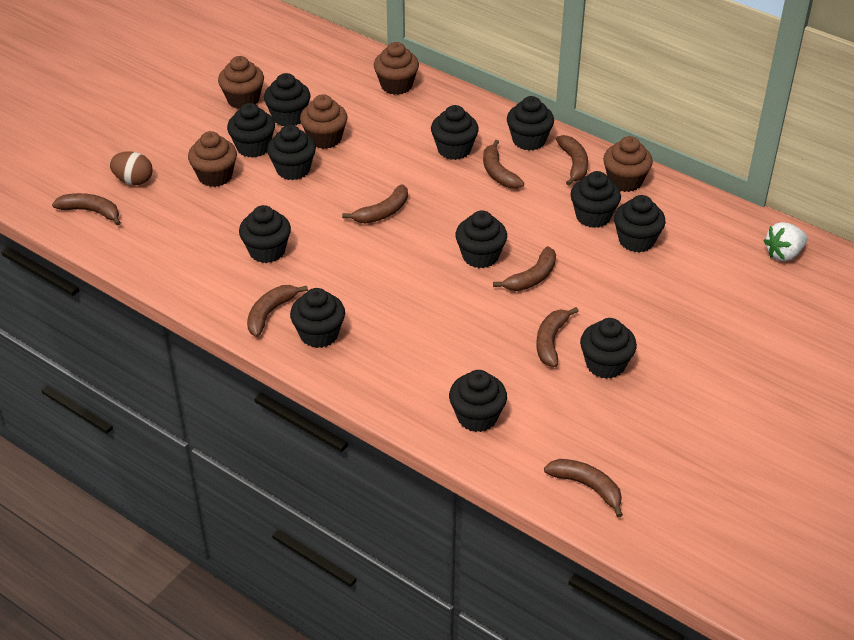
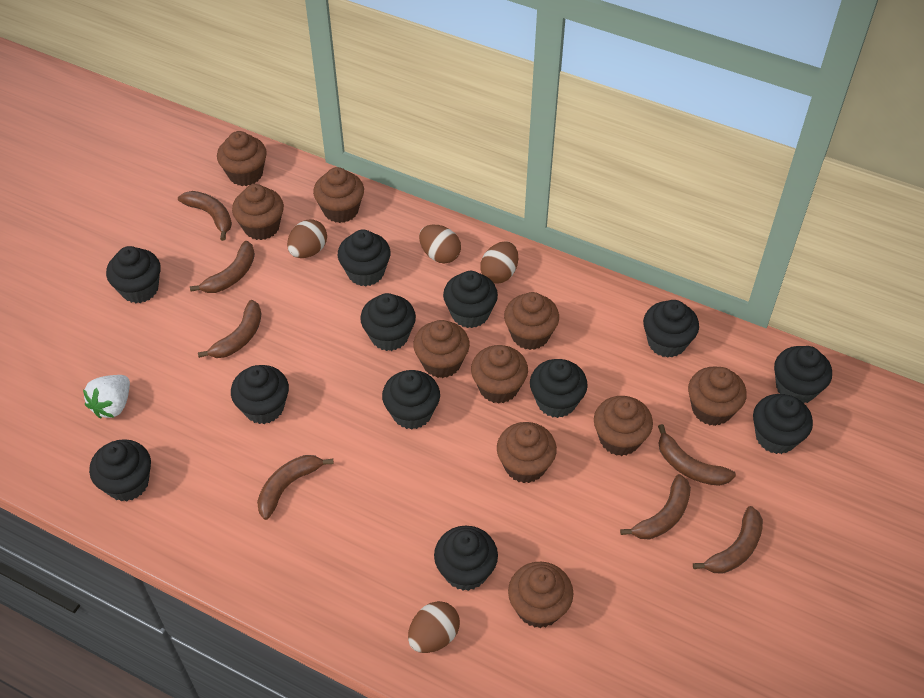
brown banana: [52,193,121,226] [247,285,308,337] [342,184,408,223] [483,140,524,189] [493,246,556,291] [536,307,579,367] [544,459,623,517] [556,135,588,186] = 8 -> [178,191,232,241] [190,241,255,293] [198,300,261,358] [257,455,334,520] [620,474,691,539] [658,424,736,486] [693,506,763,574] = 7
brown cupcake: [188,131,237,187] [218,56,264,109] [300,94,347,149] [374,42,419,95] [603,136,653,192] = 5 -> [217,131,267,186] [232,184,284,240] [313,167,364,223] [413,320,470,378] [471,345,528,404] [497,422,557,483] [504,292,559,350] [508,562,574,628] [594,396,653,456] [688,366,747,426] = 10
brown egg: [110,151,152,185] = 1 -> [287,219,327,258] [408,601,460,653] [419,225,461,263] [480,241,518,284] = 4

